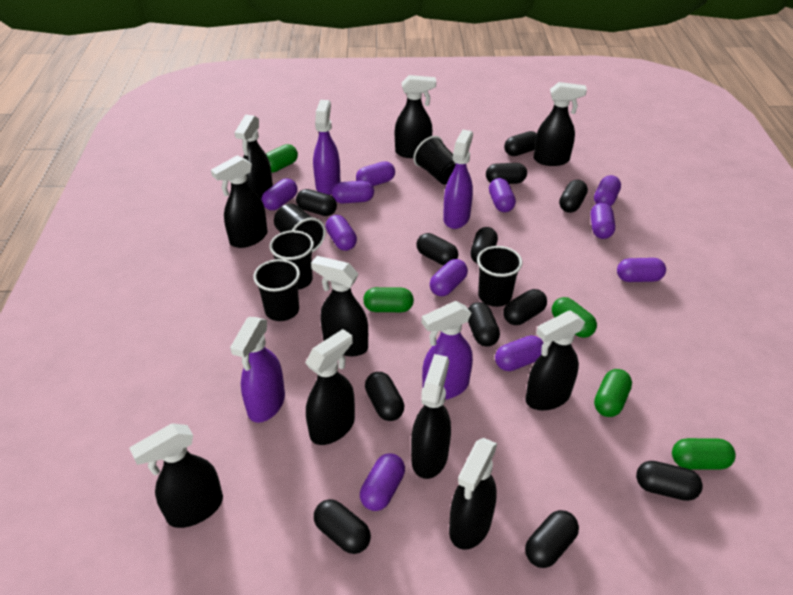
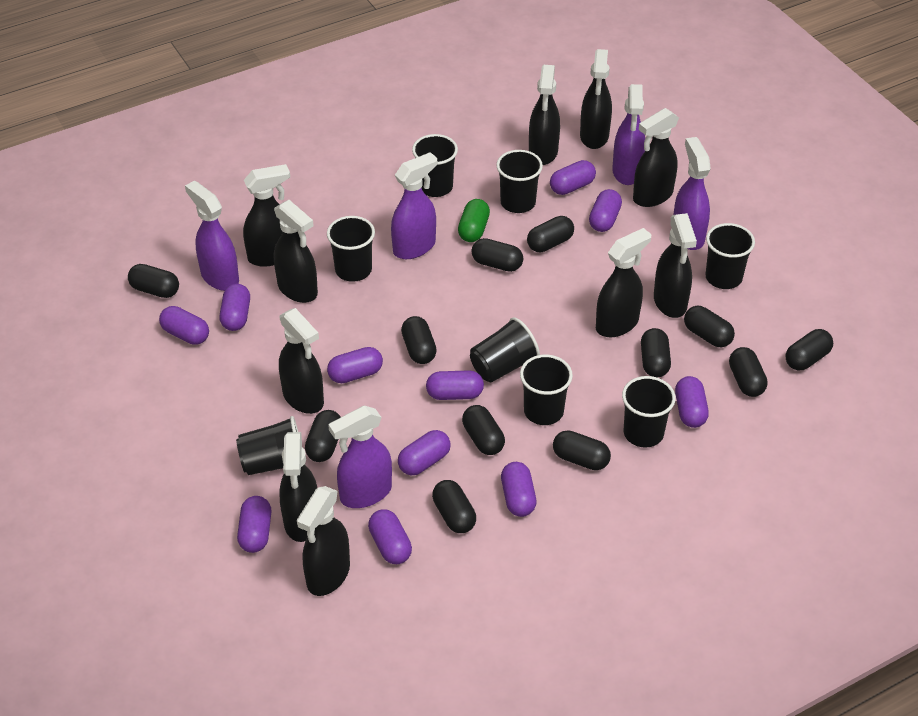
black cup: [253,259,300,321] [269,230,314,290] [274,204,326,252] [413,136,456,185] [477,246,522,307] = 5 -> [236,416,306,475] [327,216,375,282] [412,134,458,197] [470,317,540,382] [496,150,543,213] [520,355,573,425] [622,376,676,448] [705,223,755,289] = 8
green capsule: [266,144,298,173] [363,287,414,312] [552,297,597,338] [594,369,632,417] [672,438,736,470] = 5 -> [458,199,490,242] = 1
purple spray bottle: [230,317,285,423] [313,100,341,195] [422,301,473,400] [443,130,473,229] = 4 -> [185,180,239,291] [328,406,392,508] [391,152,437,259] [612,84,645,185] [674,137,711,250] = 5

